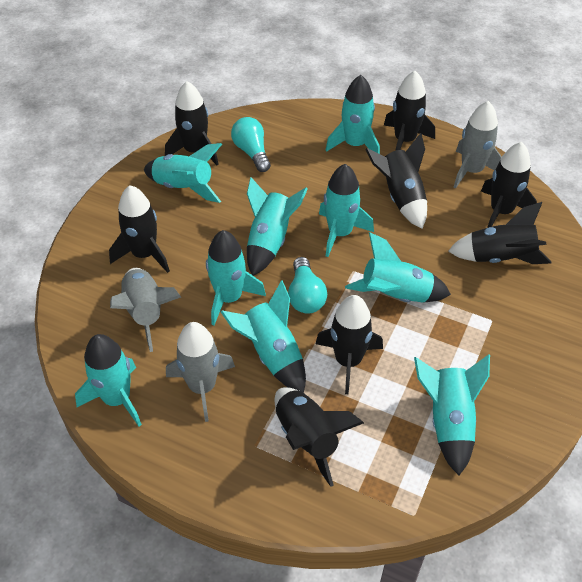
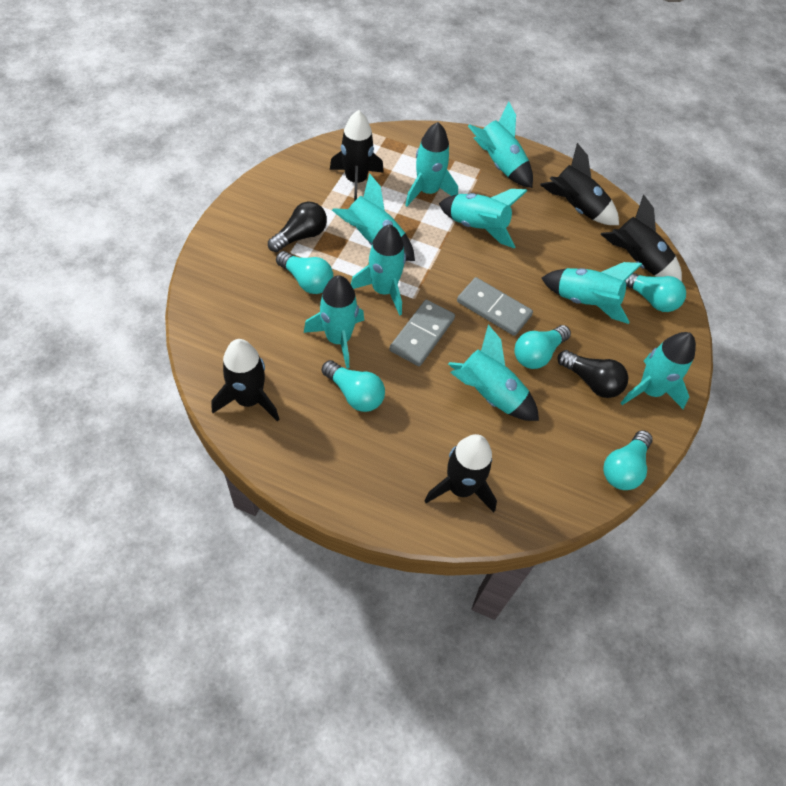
black light bulb: none = 0 -> [268,202,327,252] [558,350,628,398] = 2
black rocket: [109,185,170,273] [165,81,219,165] [275,387,364,487] [315,295,383,394] [365,133,427,229] [384,71,435,151] [448,202,552,264] [481,142,537,228] = 8 -> [211,339,279,422] [330,110,384,201] [424,434,497,513] [540,143,619,225] [600,195,682,282] = 5
grey domino: none = 0 -> [390,300,455,366] [457,277,533,336] = 2
grey rocket: [110,268,181,352] [166,322,235,422] [453,101,501,189] = 3 -> none = 0
turquoise light bulb: [231,117,271,172] [288,257,327,314] = 2 -> [276,251,333,294] [322,360,385,412] [514,325,571,369] [603,430,653,490] [625,273,686,312] = 5

